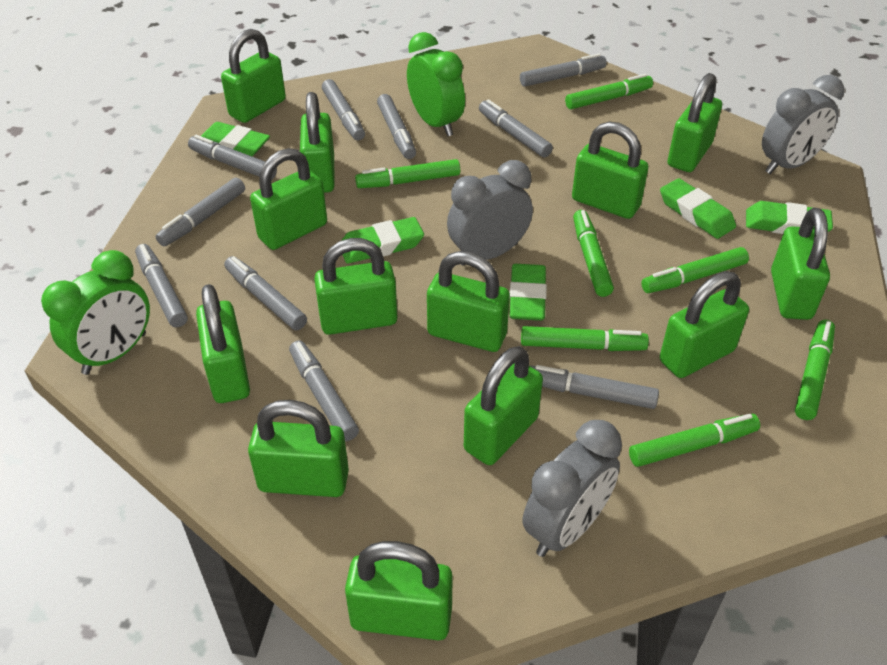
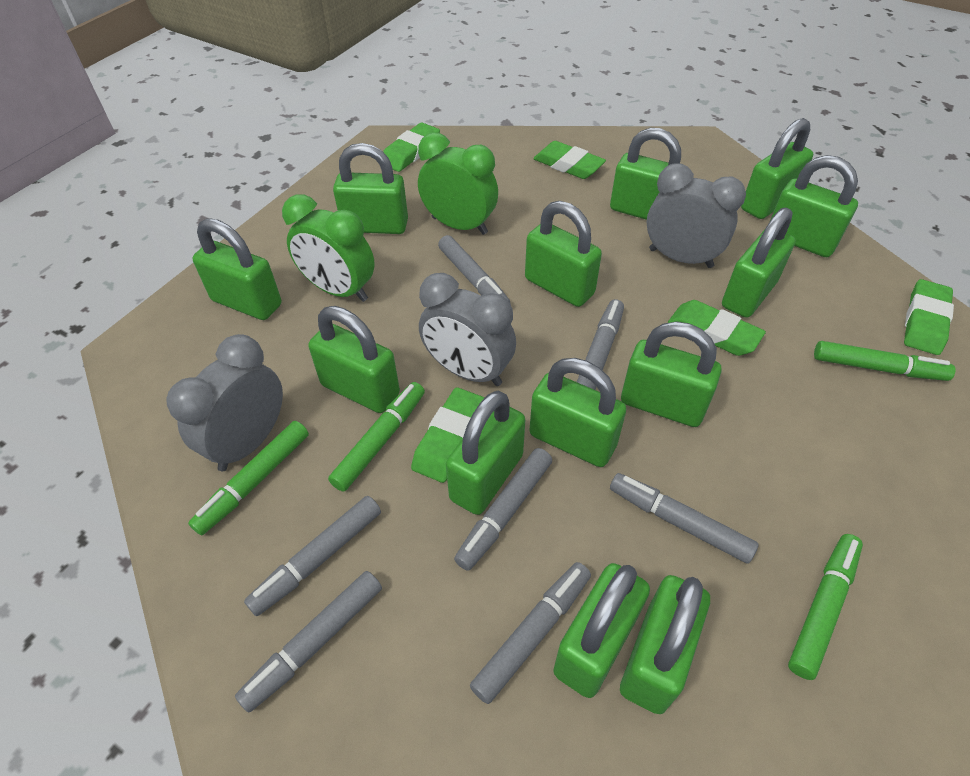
green marker: [355,159,460,188] [521,326,649,351] [565,74,653,109] [573,210,614,297] [629,414,760,467] [641,247,749,293] [795,320,835,420] = 7 -> [188,421,309,535] [328,382,425,492] [788,534,863,680] [814,341,956,381] = 4
grey marker: [135,244,188,327] [155,178,245,247] [188,135,277,180] [224,256,307,330] [289,340,359,441] [322,79,365,141] [377,94,416,159] [479,99,553,158] [520,53,607,87] [530,365,659,409] = 10 -> [235,571,382,712] [244,496,381,616] [438,235,511,304] [454,448,552,571] [470,562,591,704] [577,299,624,390] [610,473,759,564] = 7

